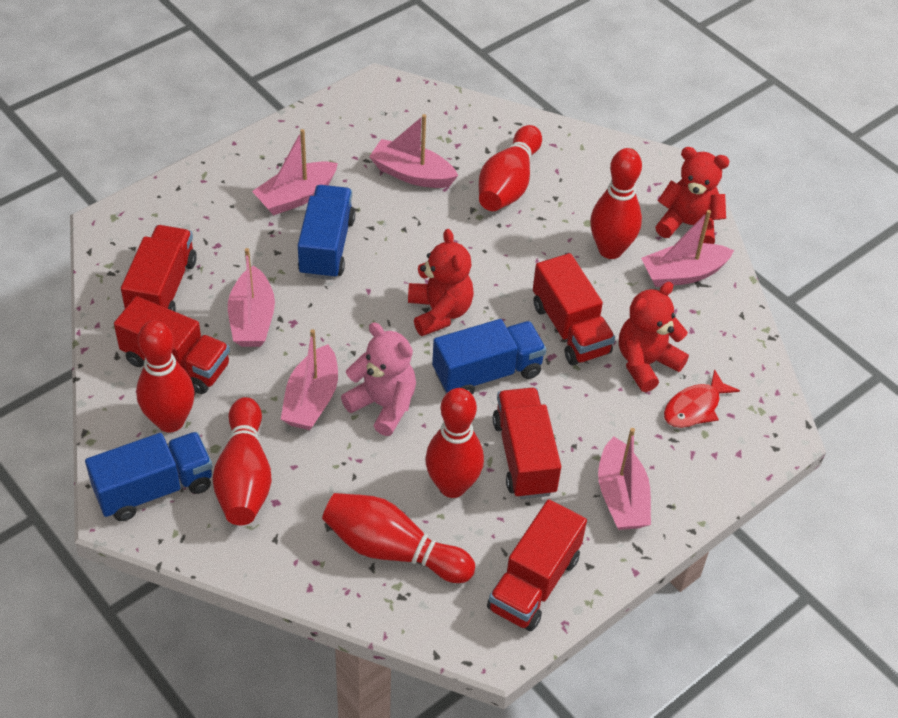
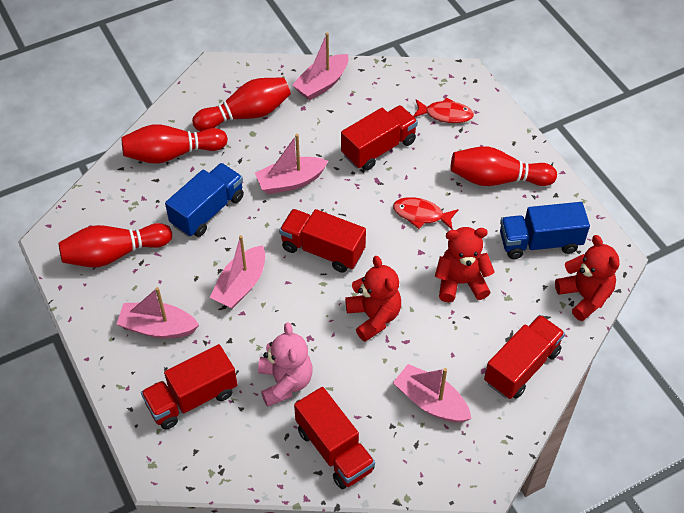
blue truck: [85,432,212,521] [298,185,355,280] [432,319,546,394] = 3 -> [165,163,244,237] [500,202,590,259] = 2
pink boat: [228,248,275,347] [252,129,338,215] [281,329,338,430] [369,114,458,188] [598,428,651,530] [641,210,734,287] = 6 -> [117,287,199,338] [210,235,265,309] [255,134,328,194] [292,33,348,100] [393,364,471,423] = 5
red bowling pin: [136,320,195,433] [212,397,272,525] [322,493,475,583] [425,388,484,498] [479,125,542,211] [590,148,642,259] = 6 -> [58,223,172,267] [122,124,228,164] [192,77,291,131] [451,146,557,186] = 4
red fish: [664,369,740,428] = 1 -> [393,197,459,230] [413,97,474,123] = 2

